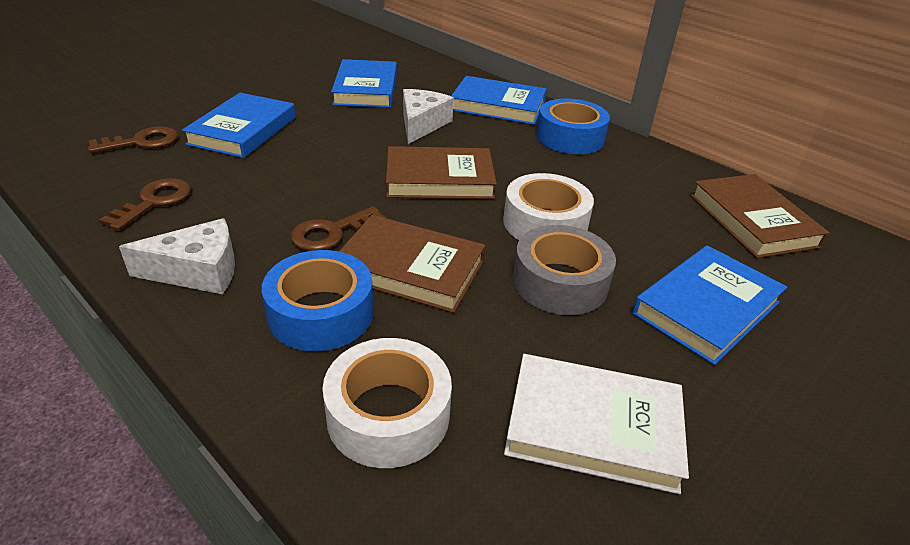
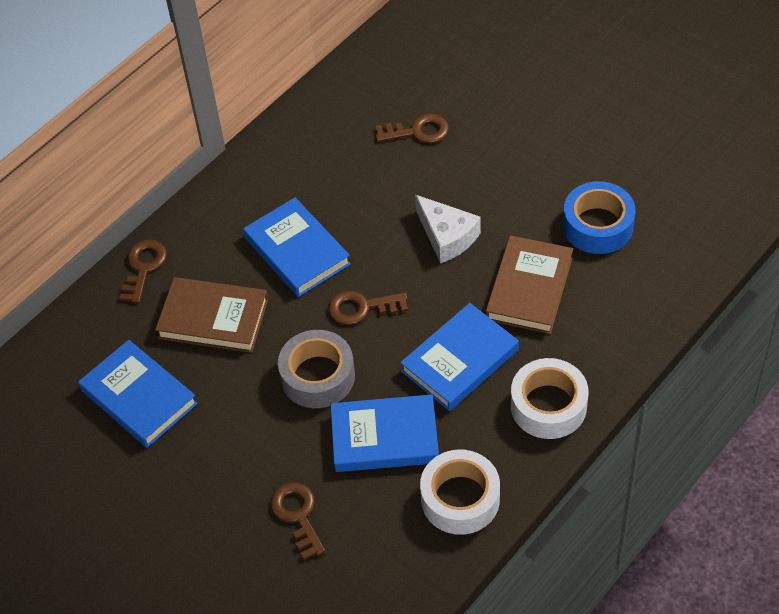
blue tape: [262,250,374,352] [536,99,610,154] = 2 -> [563,181,635,254] = 1
brown book: [339,215,485,313] [386,146,497,199] [691,174,829,258] = 3 -> [155,277,268,353] [486,235,573,334] = 2
brown key: [88,126,178,153] [99,178,191,231] [291,206,386,251] = 3 -> [120,239,167,303] [270,482,325,560] [328,290,408,325] [375,114,449,143] = 4
white book: [504,354,689,494] = 1 -> none = 0
white cheese: [119,218,235,294] [403,89,454,144] = 2 -> [415,195,481,263] = 1

